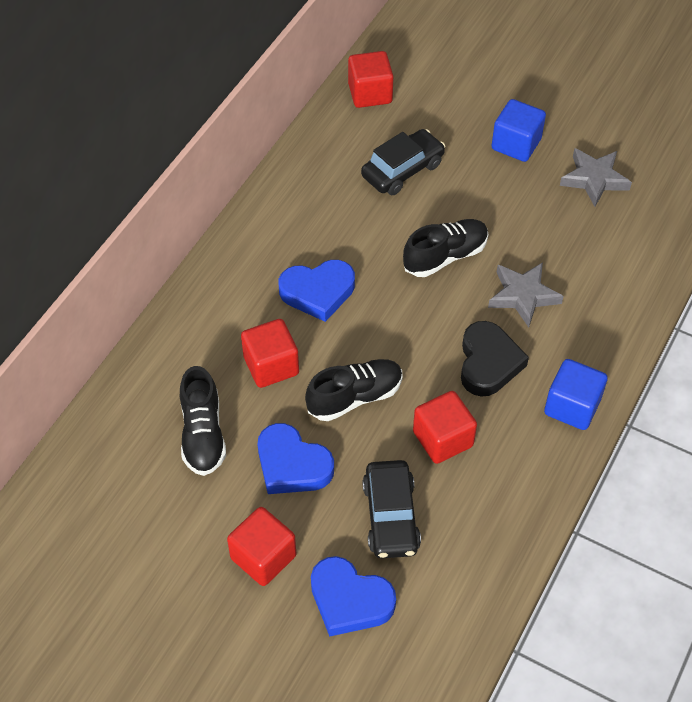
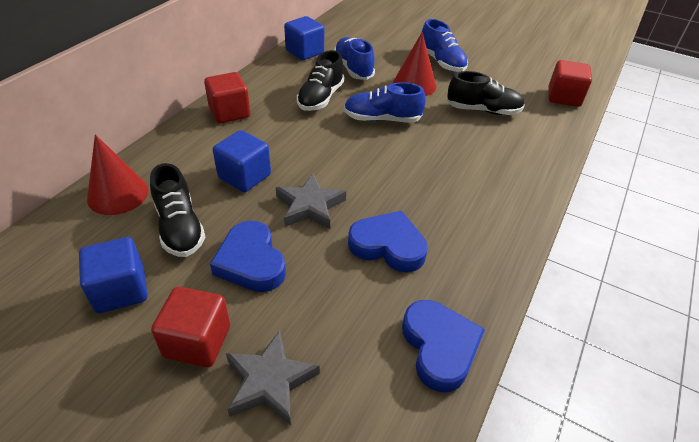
black car: [361,129,445,195] [362,460,421,558] = 2 -> none = 0
black heart: [461,321,529,397] = 1 -> none = 0
blue cube: [492,99,546,162] [544,359,608,430] = 2 -> [79,237,148,313] [213,130,271,192] [284,16,324,60] = 3
blue shoe: none = 0 -> [334,37,375,80] [344,82,426,123] [422,19,468,72] = 3
red cone: none = 0 -> [87,134,149,215] [393,32,436,96] = 2
red cube: [227,507,296,586] [241,319,299,388] [348,51,394,108] [413,391,477,464] = 4 -> [151,287,230,367] [204,72,250,123] [549,60,592,107] = 3

